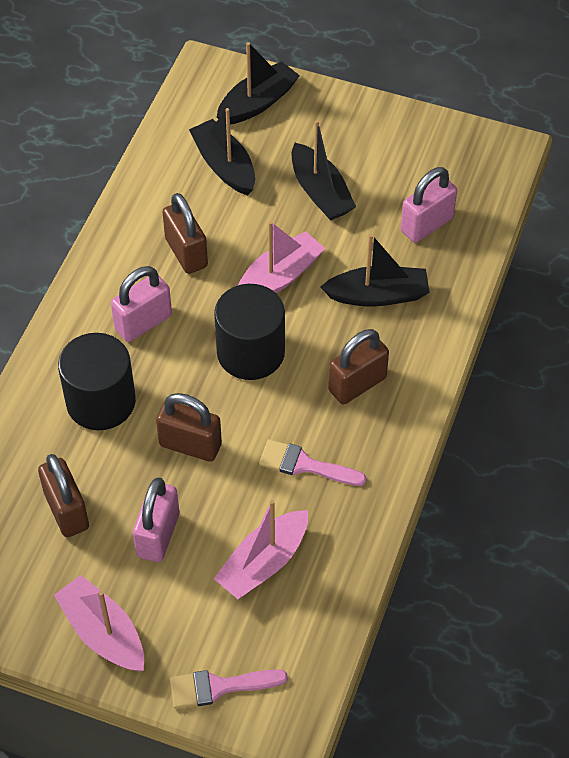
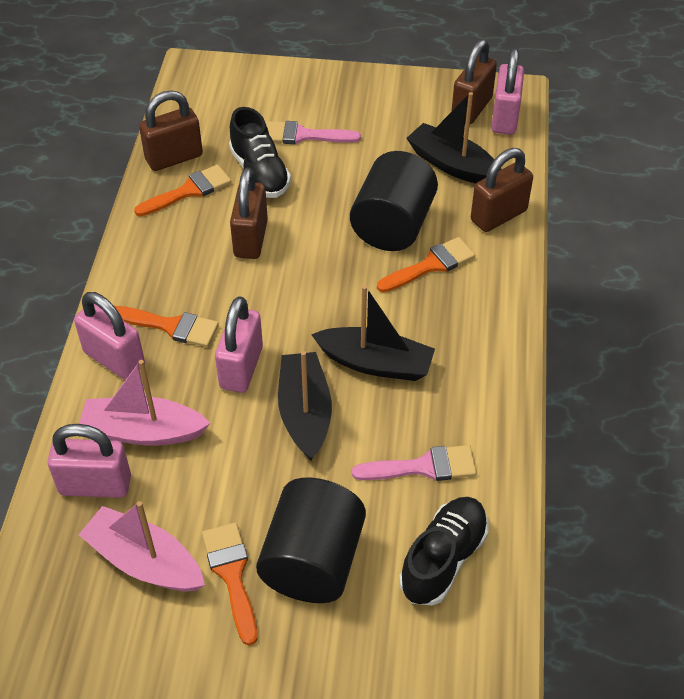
black boat: [189,108,255,195] [217,42,300,125] [292,120,356,221] [321,234,430,307] = 4 -> [278,351,332,460] [311,285,435,381] [406,92,502,183] = 3
black shoe: none = 0 -> [229,107,291,198] [399,497,489,606] = 2
orange brush: none = 0 -> [114,306,219,347] [134,165,231,216] [202,522,258,646] [377,237,475,293] = 4
pink boat: [54,575,144,671] [214,500,308,599] [238,221,325,293] = 3 -> [79,360,210,446] [79,501,205,591] = 2
pink padlock: [111,266,172,342] [133,477,179,562] [401,167,457,242] = 3 -> [48,424,131,498] [74,292,145,380] [215,296,263,393] [491,48,524,135] = 4

